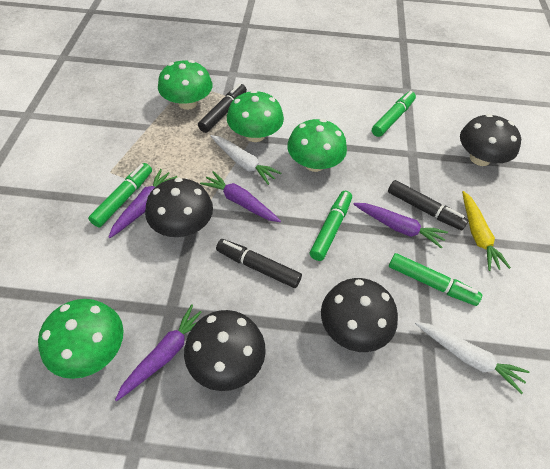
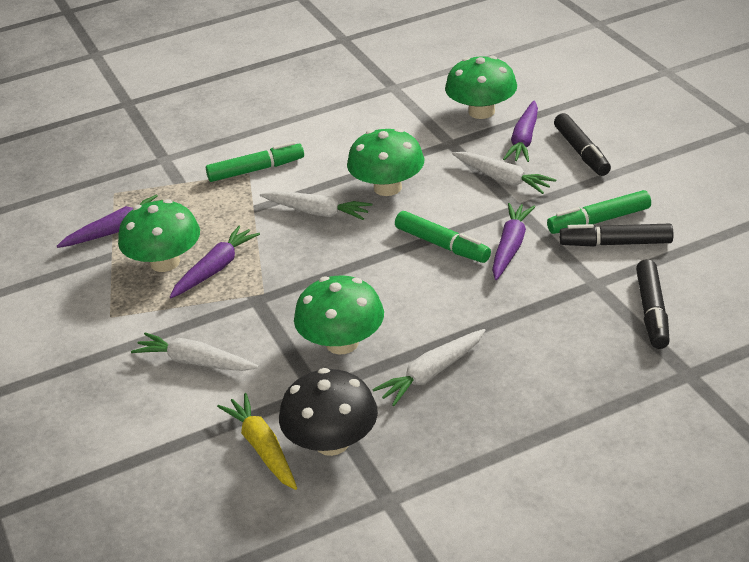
black mushroom: [145,178,213,237] [184,310,266,391] [321,278,398,352] [460,114,521,166] = 4 -> [279,368,378,456] = 1
green marker: [88,163,152,227] [310,191,352,261] [372,91,416,137] [389,253,482,306] = 4 -> [206,142,304,182] [395,211,491,263] [547,190,651,234] = 3
white carrot: [211,135,281,185] [415,322,529,394] = 2 -> [131,333,259,371] [260,191,372,220] [372,329,485,406] [452,152,557,194] = 4

